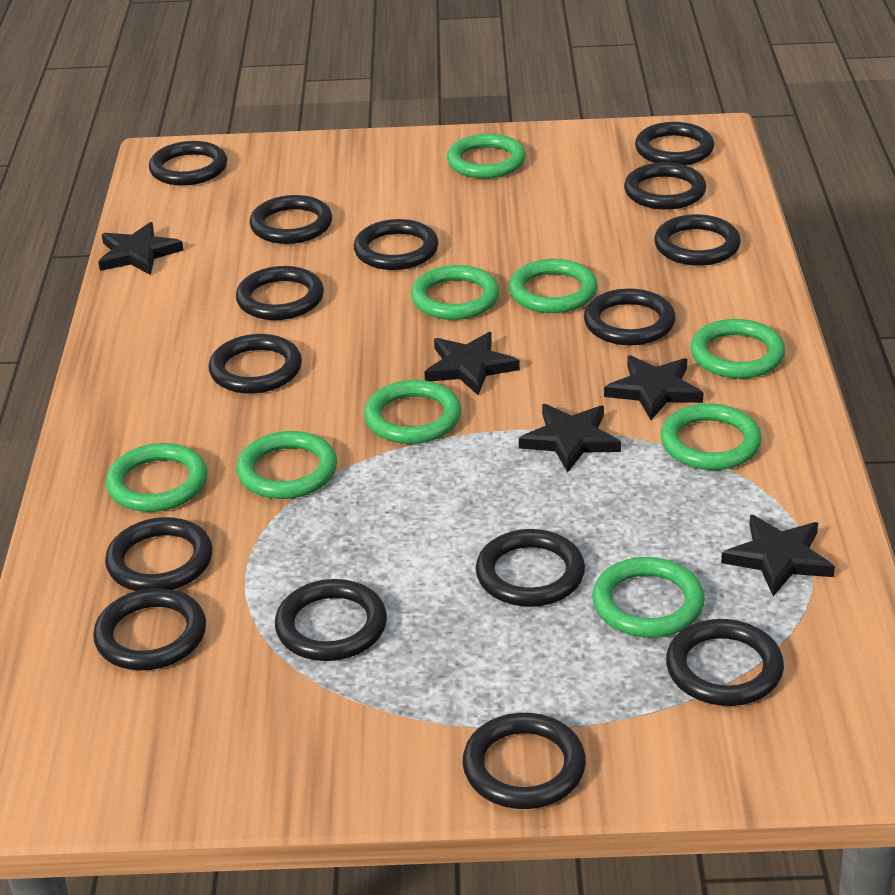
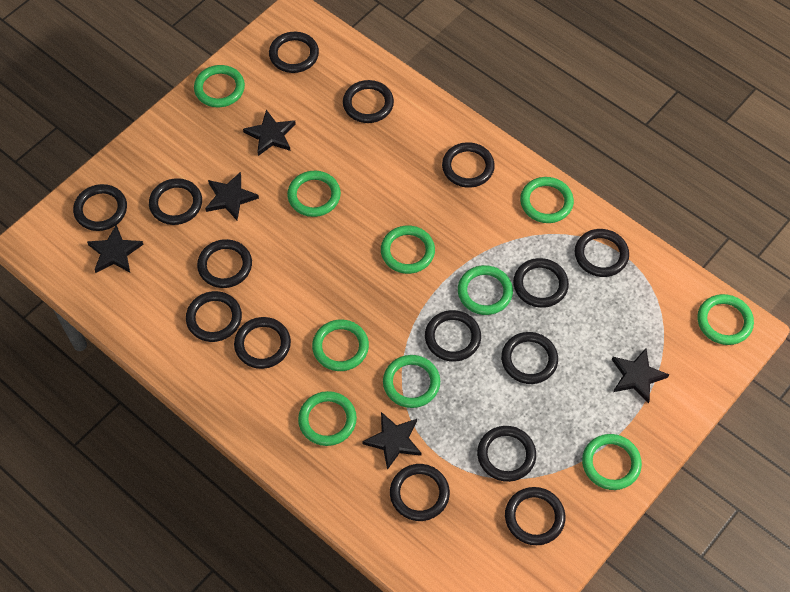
green ring: [106,443,208,512] [236,431,337,499] [364,380,461,444] [411,265,500,320] [447,134,526,179] [509,259,598,313] [592,557,705,638] [660,403,762,470] [690,319,785,379] = 9 -> [194,65,245,107] [287,171,341,217] [298,391,357,446] [312,320,369,371] [381,225,435,274] [383,355,440,408] [458,265,513,315] [520,177,574,223] [582,434,642,490] [697,294,754,345] = 10

